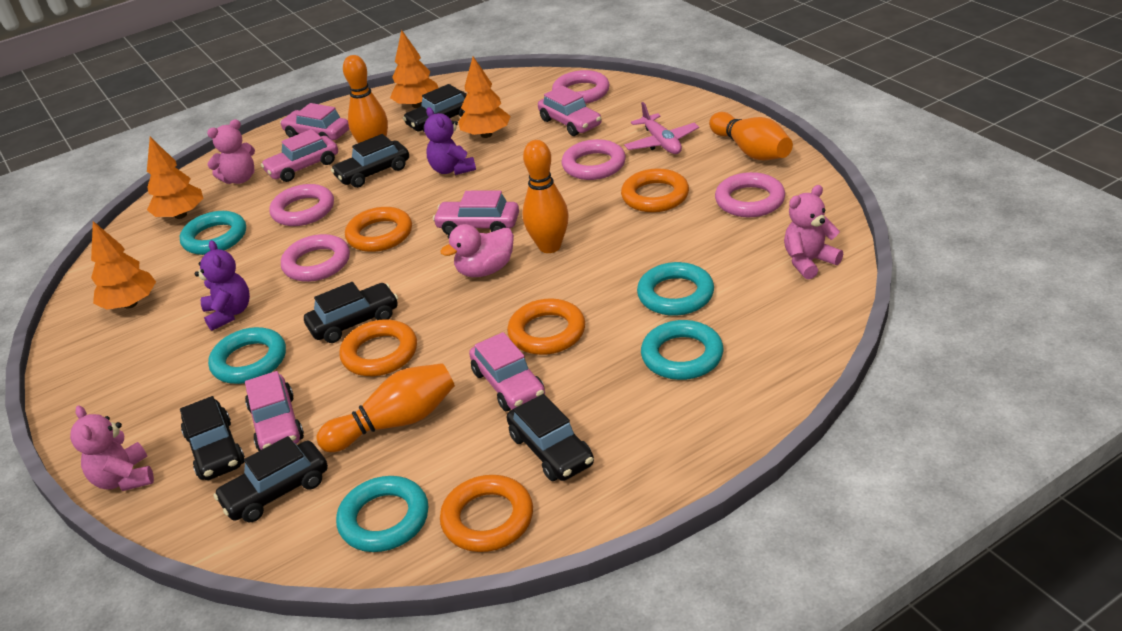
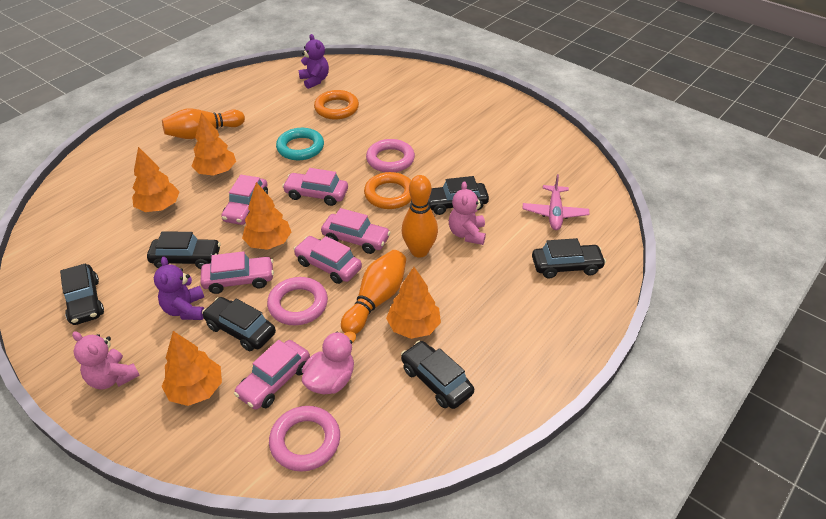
orange bowling pin: [316,363,455,452] [343,55,388,143] [523,140,569,253] [709,112,793,160] = 4 -> [162,108,245,139] [341,250,406,334] [402,175,438,258] = 3
orange ring: [339,319,417,376] [345,207,412,252] [440,475,533,552] [507,299,585,355] [621,169,689,212] = 5 -> [314,90,359,119] [364,172,412,209] = 2
orange tree: [91,221,156,310] [147,137,203,219] [390,30,439,108] [458,57,511,138] = 4 -> [132,147,180,212] [161,331,222,406] [191,112,236,176] [242,182,291,250] [386,267,441,339] = 5
pink ring: [269,184,334,226] [281,234,350,282] [552,70,610,104] [562,139,626,180] [715,172,785,217] = 5 -> [267,277,328,325] [269,406,340,472] [366,139,415,172] = 3
pink teddy bear: [70,405,154,491] [207,119,255,184] [784,185,843,279] = 3 -> [72,331,140,390] [449,181,486,245] = 2
turquoise ring: [180,211,246,255] [208,327,286,384] [336,476,428,552] [637,262,714,316] [641,320,723,380] = 5 -> [276,128,324,160] = 1

